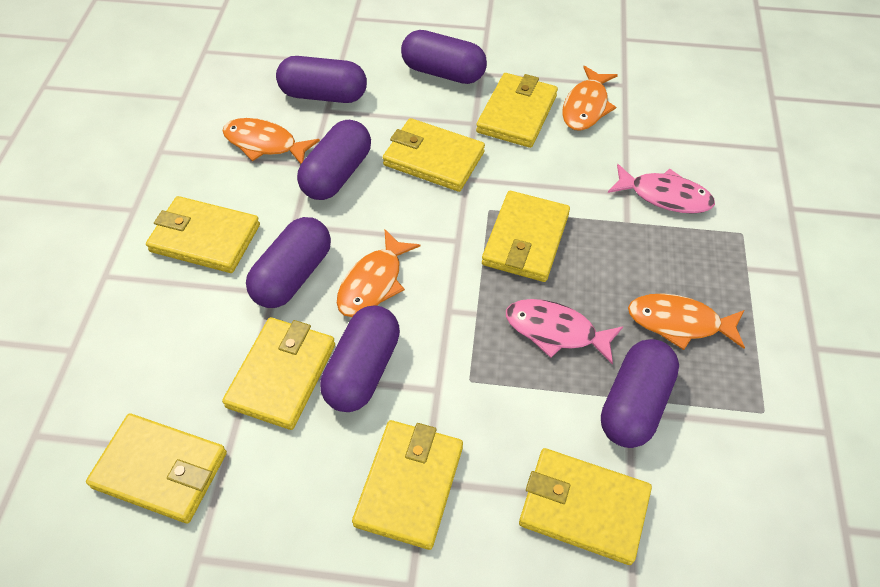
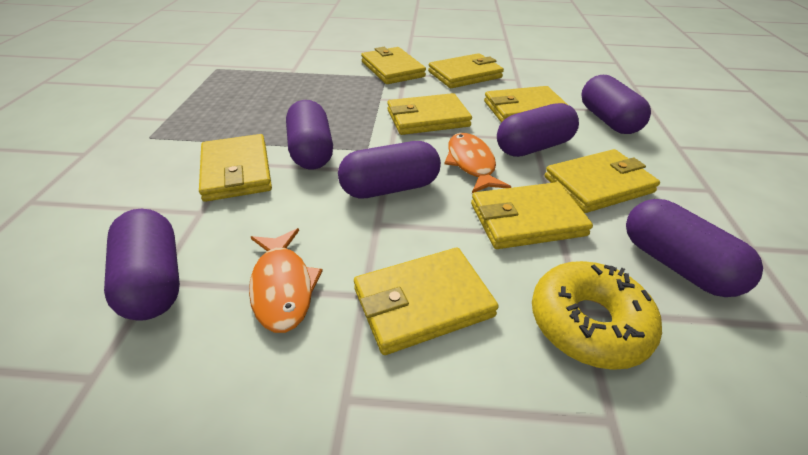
orange fish: [222,118,320,164] [337,230,420,317] [562,66,618,131] [628,293,745,350] = 4 -> [249,228,323,333] [444,133,511,193] = 2
pink fish: [506,299,623,365] [608,164,715,214] = 2 -> none = 0
yellow donut: none = 0 -> [532,261,662,370] = 1

